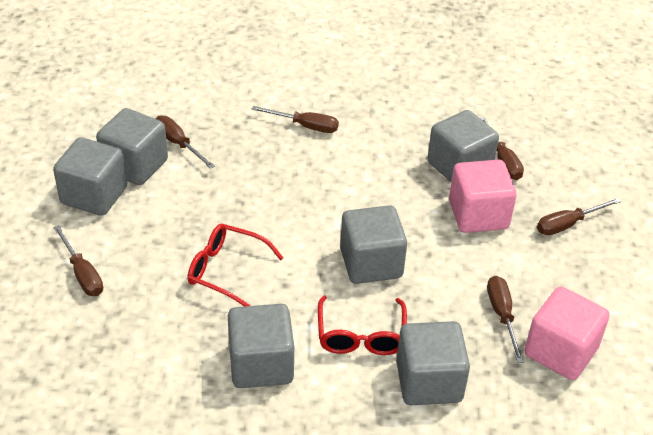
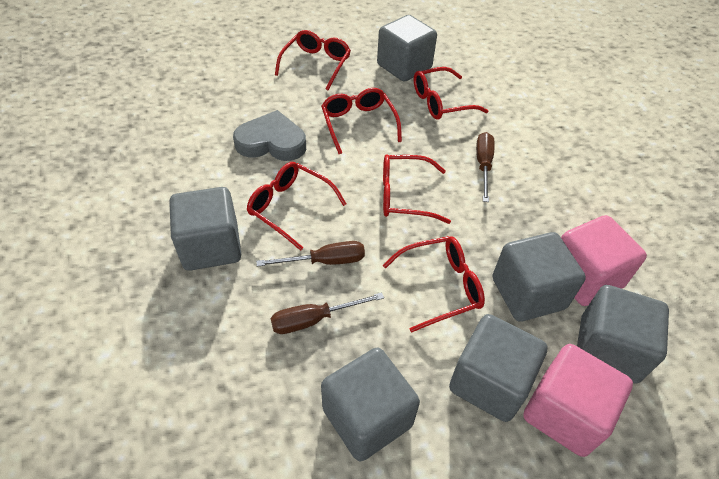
brown screwdriver: [53,225,103,296] [156,116,215,169] [252,106,339,133] [480,117,524,180] [487,276,524,363] [537,198,621,235] = 6 -> [256,241,365,267] [271,293,384,334] [476,132,495,202] = 3
grey heart: none = 0 -> [233,110,306,161] = 1
red glasses: [188,224,284,306] [318,295,407,355] = 2 -> [247,162,346,251] [275,30,351,90] [321,88,402,154] [382,236,485,333] [383,154,451,224] [414,67,488,120] = 6

